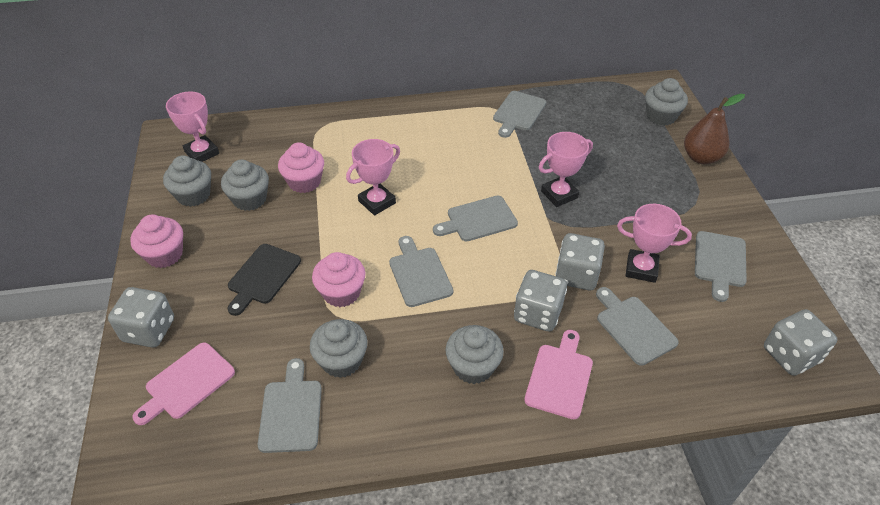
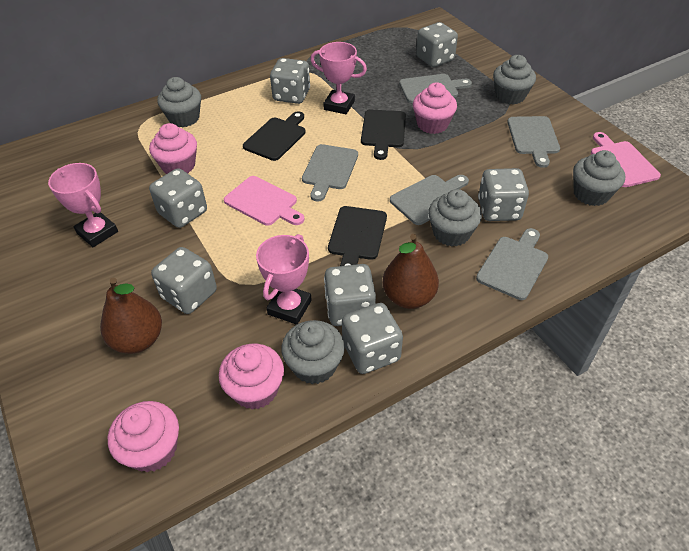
black cutting board: [228,244,301,316] = 1 -> [243,111,306,161] [328,206,387,266] [361,110,406,160] = 3
brown pear: [684,94,745,164] = 1 -> [100,278,162,354] [382,234,439,309] = 2
grey cutting board: [258,358,322,453] [389,236,453,307] [433,196,518,242] [493,91,546,138] [596,287,679,366] [695,231,747,302] = 6 -> [302,144,358,201] [390,175,469,225] [399,74,472,103] [476,228,548,300] [507,116,560,168] = 5
grey dice: [108,287,174,347] [514,270,567,331] [555,233,605,290] [764,309,838,376] = 4 -> [149,168,207,228] [151,247,217,314] [270,58,310,104] [324,264,376,326] [342,303,403,374] [416,22,458,67] [478,168,529,221] = 7
pink cupcake: [130,214,183,268] [278,142,324,193] [312,252,365,307] = 3 -> [108,401,179,472] [149,123,197,174] [219,344,284,410] [413,82,457,134] = 4
pink trophy: [166,91,219,162] [346,139,400,215] [539,132,593,207] [617,204,692,283] = 4 -> [48,163,118,247] [256,234,312,325] [310,42,367,114] = 3

